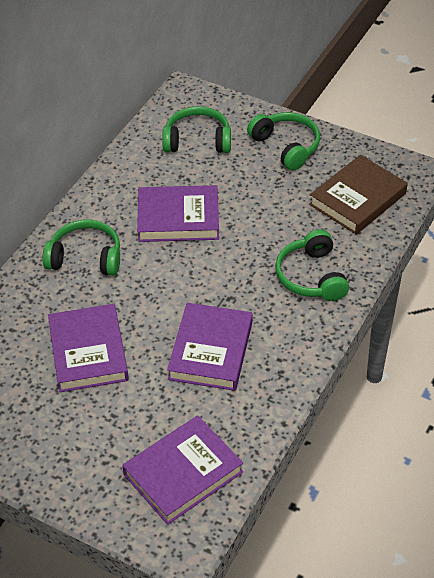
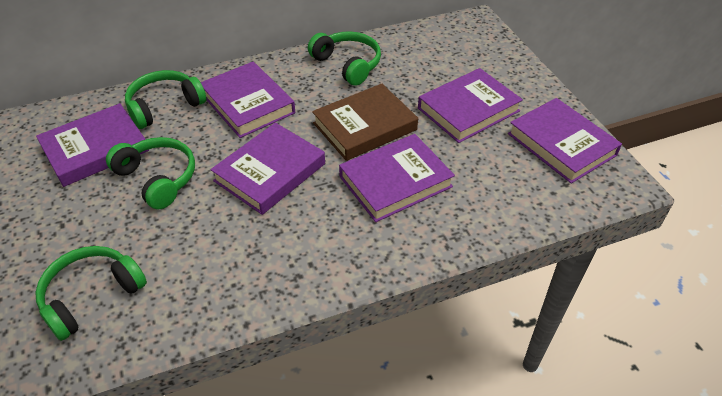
purple book: [48,304,129,392] [122,415,243,525] [137,185,219,242] [167,303,253,391] = 4 -> [36,103,149,187] [201,62,295,138] [210,123,325,215] [339,134,455,222] [418,68,523,143] [508,98,622,184] = 6

